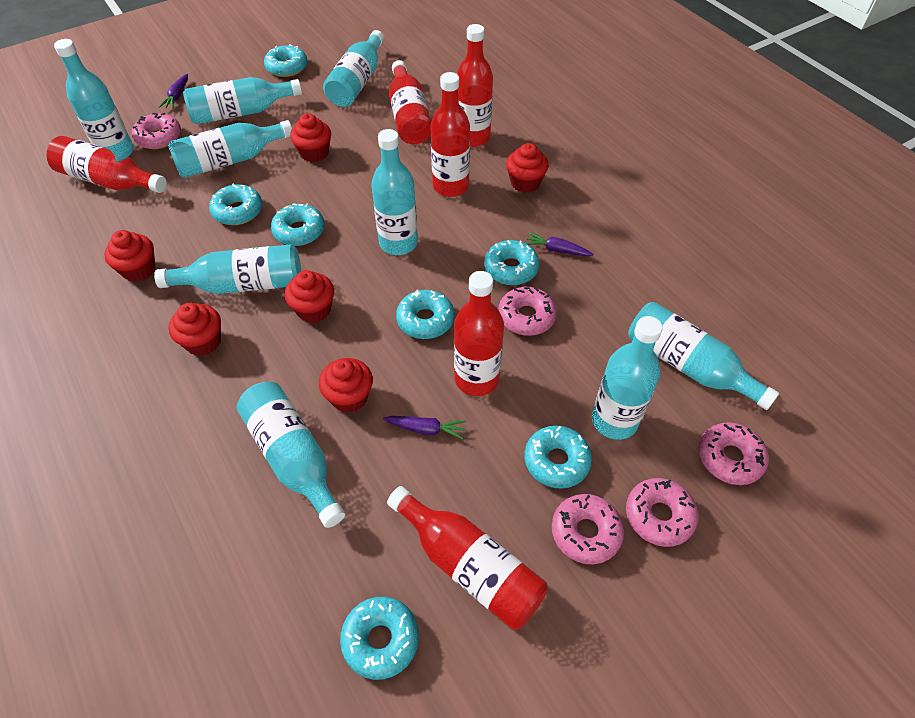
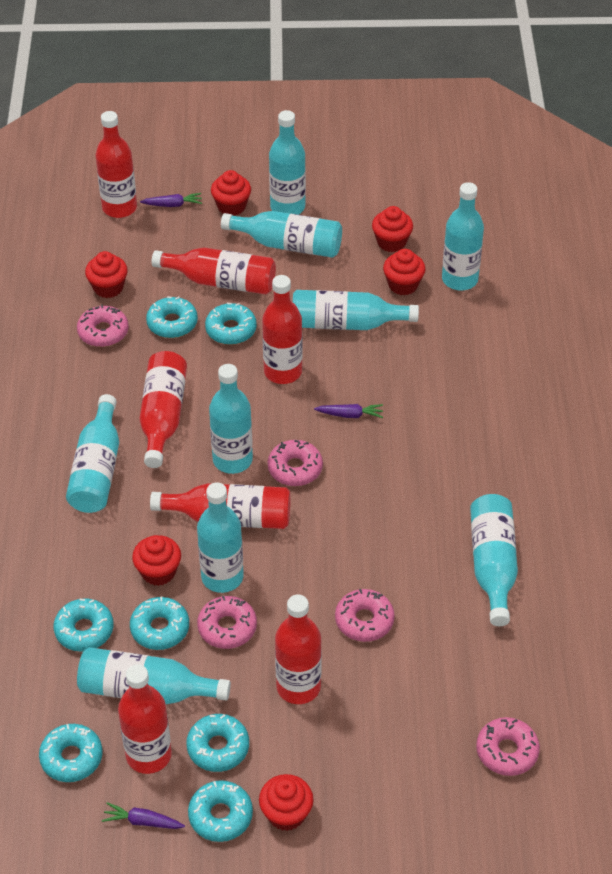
red bottle: [47,136,167,193] [387,486,548,630] [389,60,431,144] [430,72,470,197] [454,271,504,396] [457,24,493,147] = 6 -> [95,111,137,218] [118,664,172,774] [139,351,187,468] [150,483,291,529] [152,248,276,294] [262,275,303,384] [275,594,322,704] = 7

